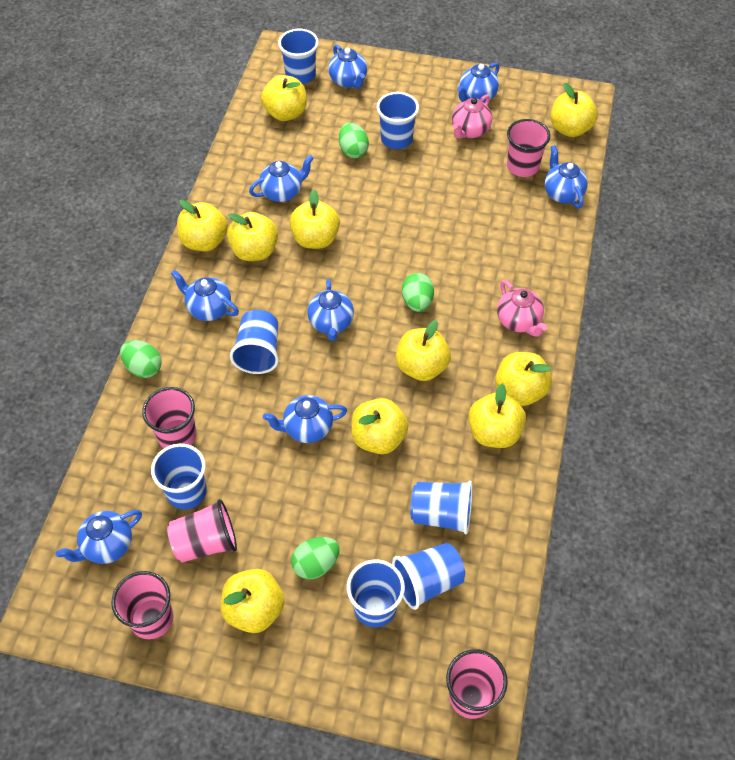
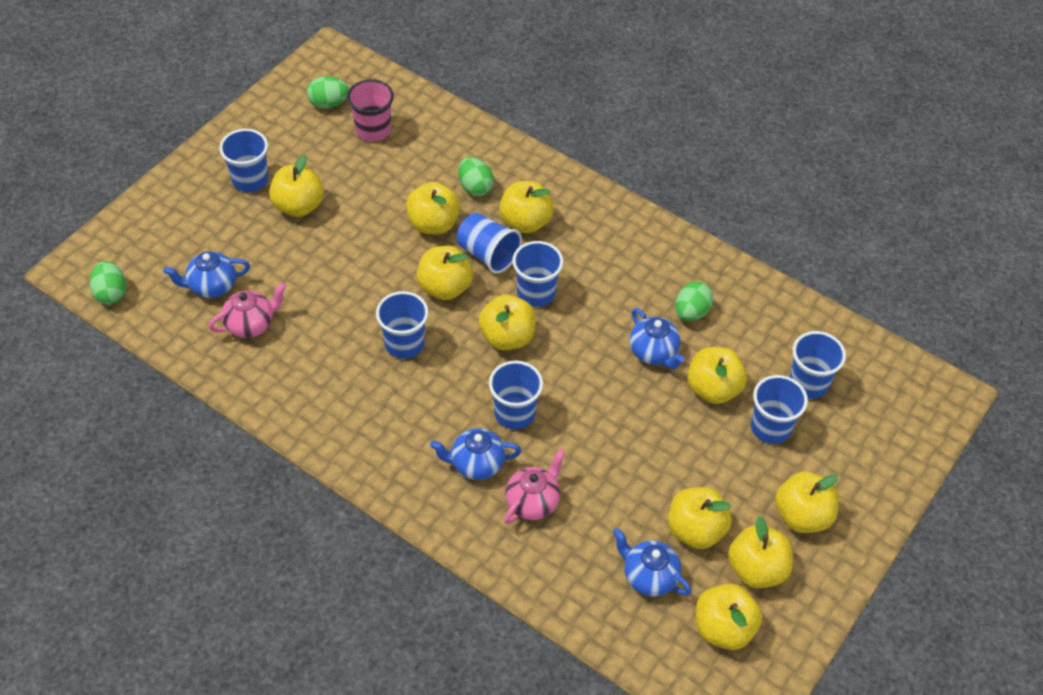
blue teapot: [56,510,142,564] [171,270,239,321] [249,155,314,202] [263,395,347,443] [307,279,354,341] [328,44,367,88] [457,63,499,103] [545,145,588,208] = 8 -> [163,251,250,298] [430,428,522,480] [613,528,691,597] [630,308,685,369] = 4
pink cup: [111,571,173,639] [142,387,197,448] [167,499,237,563] [446,649,508,719] [507,119,550,177] = 5 -> [347,79,394,141] = 1

